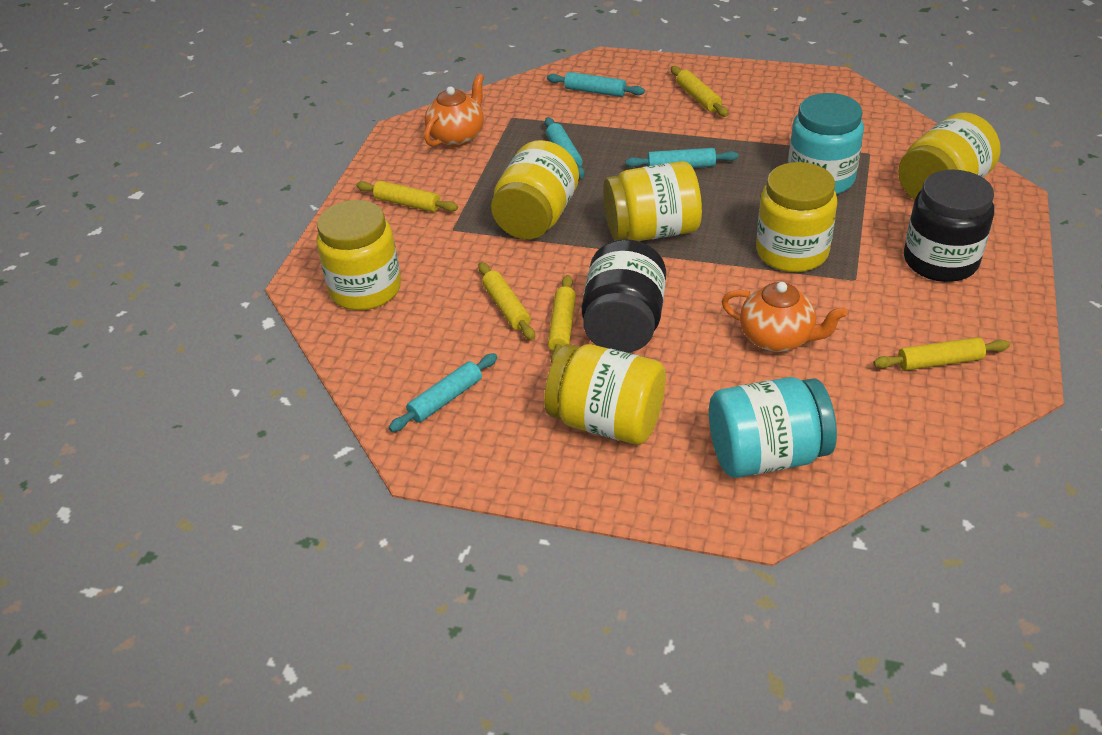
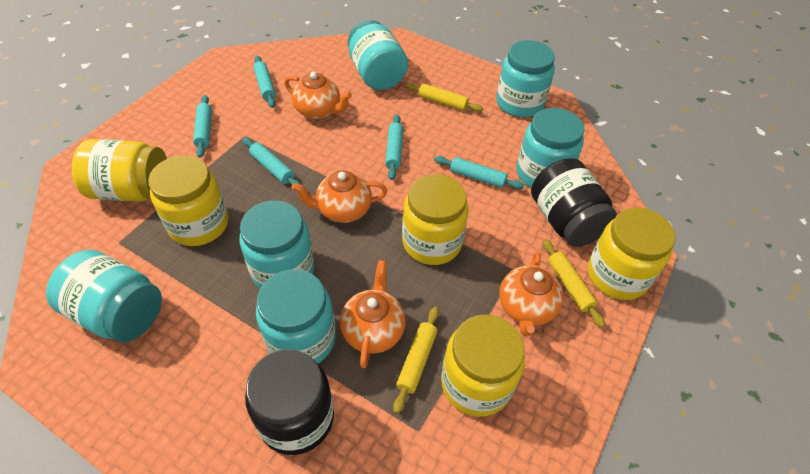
orange teapot: [424,74,484,147] [722,282,847,352] = 2 -> [284,72,352,119] [291,170,387,223] [340,260,406,368] [499,252,563,337] = 4
turquoise jar: [709,377,837,478] [788,93,864,194] = 2 -> [46,250,162,342] [239,201,314,288] [256,269,336,364] [348,20,408,90] [496,40,555,117] [516,108,584,188] = 6
turquoise rolling pin: [389,353,497,432] [545,117,585,178] [547,72,645,97] [625,148,738,168] = 4 -> [193,95,212,158] [242,137,301,185] [253,56,276,108] [385,114,403,180] [434,156,524,189] = 5
yellow jar: [316,200,401,310] [491,140,579,240] [544,344,666,445] [603,161,702,241] [756,162,837,272] [898,113,1001,200] = 6 -> [72,139,167,202] [148,155,228,246] [402,174,469,265] [441,314,525,417] [588,207,675,300] = 5
yellow rolling pin: [356,181,458,212] [478,262,535,340] [548,275,576,363] [671,66,729,117] [873,337,1010,371] = 5 -> [393,306,439,414] [405,83,483,112] [542,239,605,328] = 3

